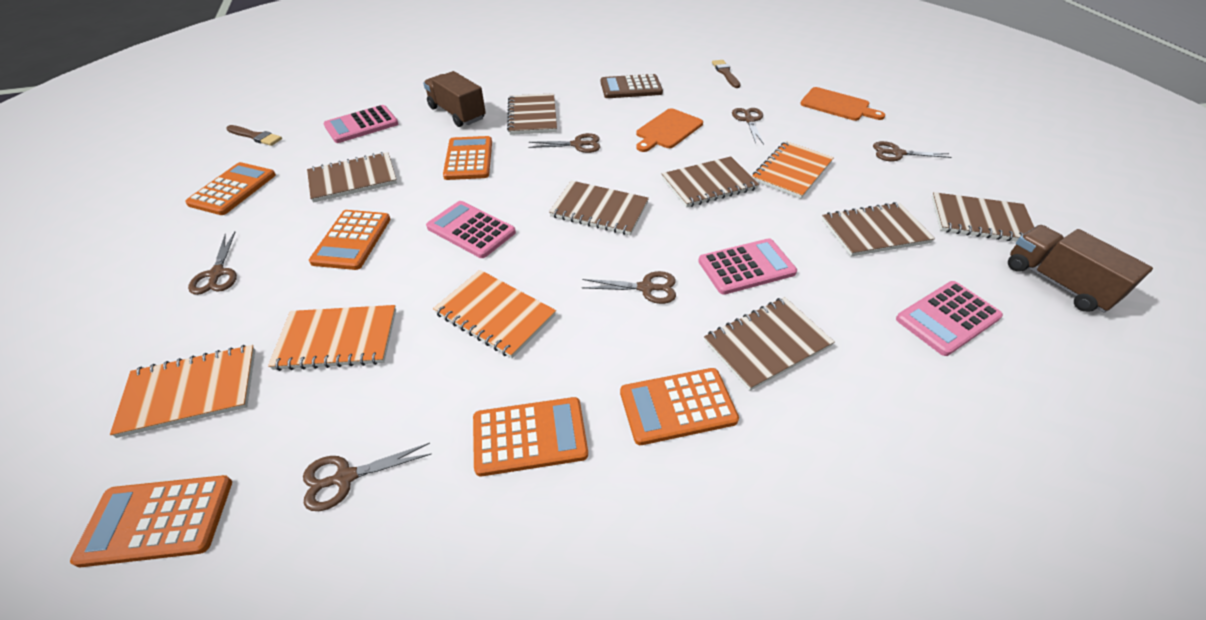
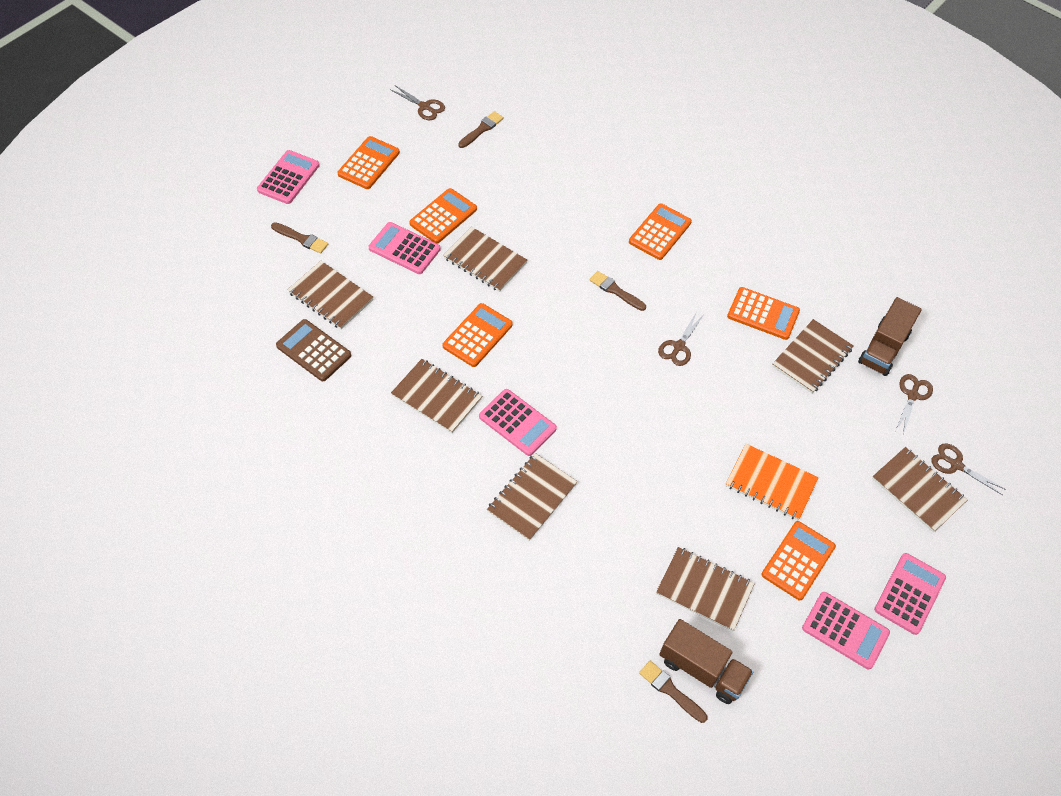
brown brush: [226,125,282,146] [712,60,741,88] = 2 -> [271,222,328,254] [458,111,504,148] [590,271,646,311] [639,661,707,723] = 4
brown scissors: [188,232,237,295] [303,443,431,511] [529,133,600,153] [582,271,676,304] [732,108,764,144] [873,141,952,161] = 6 -> [390,85,445,120] [658,312,703,366] [896,374,933,434] [931,443,1006,495] = 4
orange cutting board: [636,108,703,152] [800,87,885,121] = 2 -> none = 0
orange notebook: [110,345,255,438] [268,305,396,371] [433,270,556,358] [752,141,834,199] = 4 -> [725,444,819,520] = 1
pink calculator: [323,105,398,143] [426,201,516,258] [698,238,797,295] [896,281,1003,356] = 4 -> [257,150,320,204] [369,222,441,274] [479,389,557,456] [802,592,890,669] [874,553,946,635] = 5

